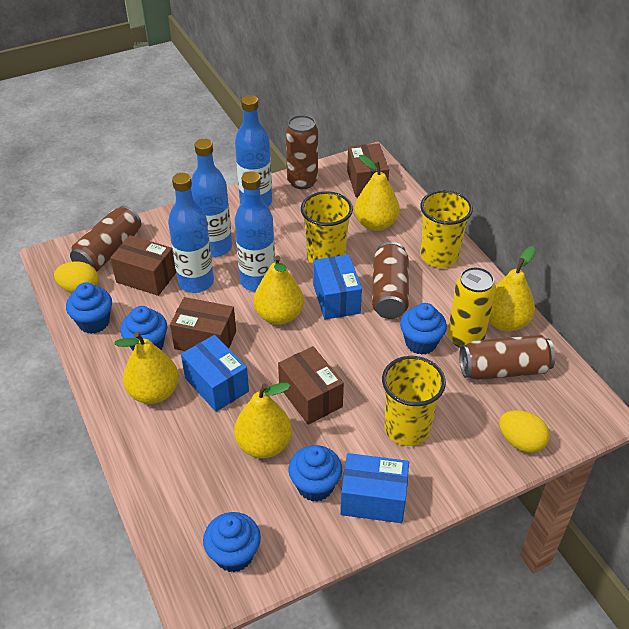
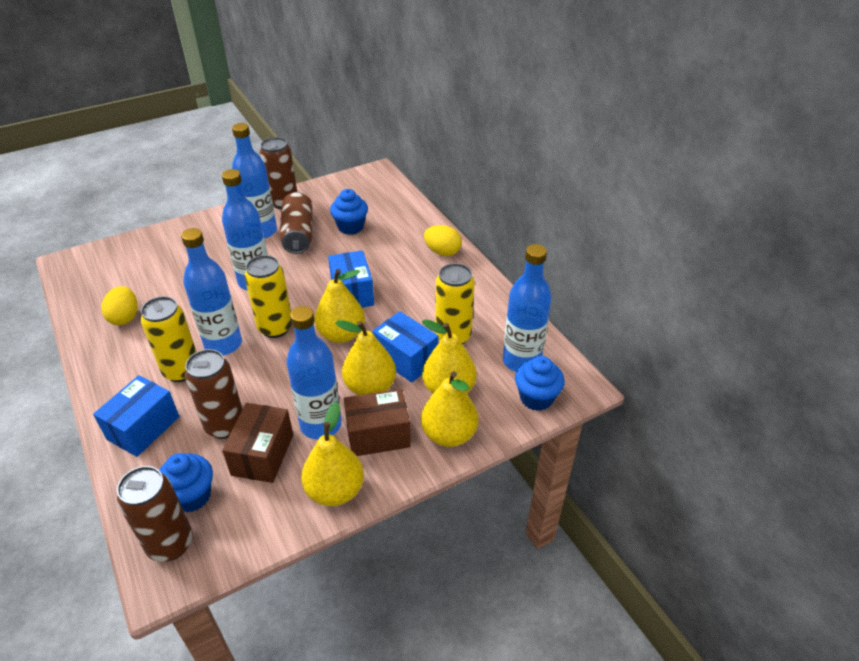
blue bottle: [168,173,214,293] [191,139,232,257] [235,95,272,206] [235,171,275,292] = 4 -> [181,228,242,355] [222,169,268,290] [232,123,277,239] [287,306,342,440] [503,244,552,372] = 5
blue cupcake: [66,283,112,334] [120,306,167,351] [203,512,261,572] [289,445,342,502] [400,303,447,355] = 5 -> [159,453,213,513] [330,189,368,235] [515,356,565,411] = 3
brown box: [110,235,176,296] [170,297,236,351] [278,346,344,425] [347,143,389,197] = 4 -> [222,403,293,483] [344,389,411,456] = 2
yellow can: [448,267,496,348] = 1 -> [141,296,197,382] [245,255,292,338] [435,263,475,345] = 3
yellow cup: [301,191,353,265] [382,356,446,446] [420,190,473,268] = 3 -> none = 0

